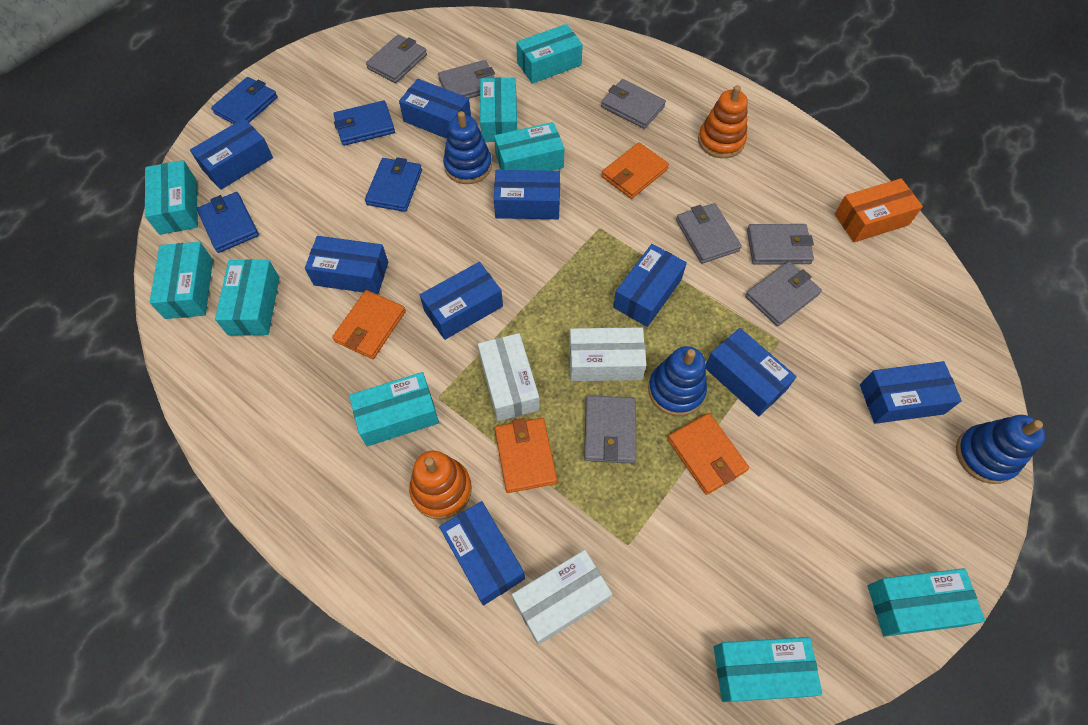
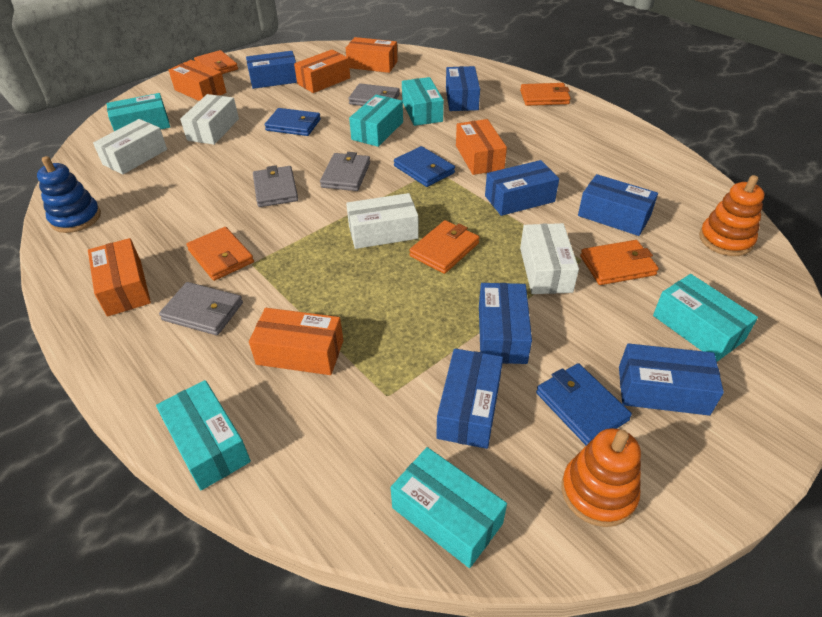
blue box: [190,118,273,190] [305,236,388,294] [399,79,471,139] [420,262,503,340] [439,501,525,606] [494,170,560,219] [613,244,687,327] [705,328,797,416] [860,361,962,424] = 9 -> [246,51,297,89] [436,348,503,449] [446,66,480,111] [479,283,532,364] [485,160,559,216] [578,174,658,236] [619,343,724,416] = 7
blue stacking toy: [443,111,492,184] [648,346,707,416] [956,415,1045,484] = 3 -> [37,156,101,233] = 1
blue wallet: [197,192,259,253] [211,77,278,124] [333,101,395,146] [365,157,422,212] = 4 -> [264,108,321,136] [394,146,455,187] [536,363,632,446] = 3
grey wallet: [366,35,427,83] [438,60,495,99] [584,395,636,463] [601,79,666,129] [676,203,742,264] [745,261,822,326] [747,224,814,265] = 7 -> [159,282,243,335] [253,165,298,207] [320,152,370,191] [348,83,400,106] = 4
orange box: [835,178,923,242] = 1 -> [88,238,151,317] [169,60,226,101] [249,308,343,375] [294,50,350,93] [346,37,398,73] [456,119,507,175] = 6
orange wallet: [332,290,406,359] [495,418,557,493] [602,142,669,199] [667,413,749,495] = 4 -> [186,227,254,281] [194,50,238,74] [409,220,480,274] [520,83,571,106] [580,240,659,285] = 5
turquoise box: [145,160,198,235] [150,242,213,319] [215,259,279,336] [349,372,439,446] [480,78,517,142] [494,122,565,171] [516,24,583,84] [714,637,822,702] [867,568,985,637] = 9 -> [107,93,170,131] [156,380,251,490] [349,95,403,147] [390,447,507,568] [402,77,444,126] [653,274,758,362] = 6
white box: [478,333,539,421] [512,550,612,645] [569,327,646,381] = 3 -> [93,119,167,175] [180,94,239,145] [346,193,419,249] [520,223,579,294] = 4

